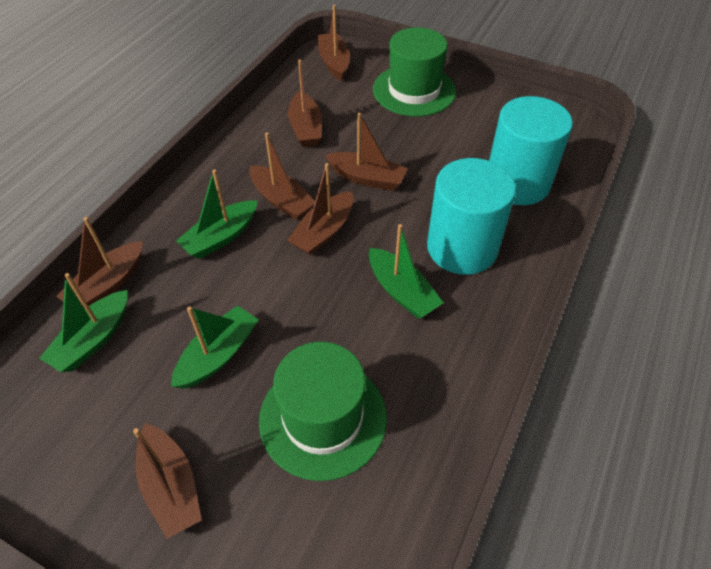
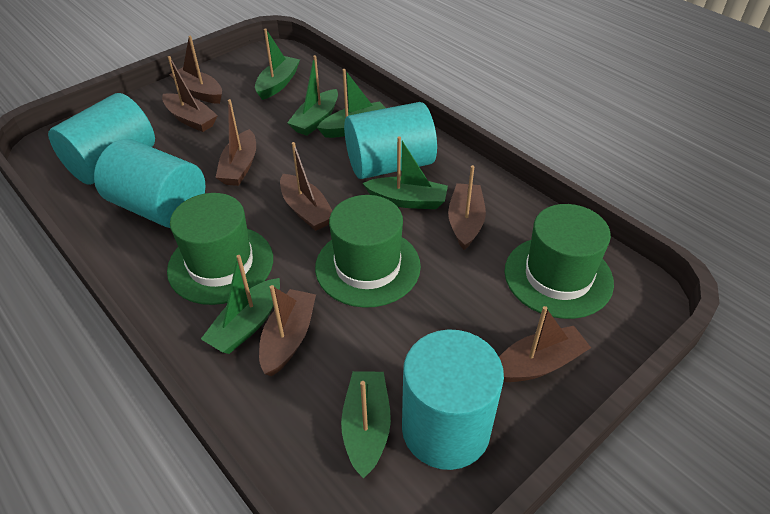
green boat: [39,273,128,372] [171,305,258,389] [176,170,258,259] [369,224,443,319] = 4 -> [201,255,280,354] [255,29,300,100] [287,55,338,136] [317,69,386,138] [341,371,391,479] [363,136,448,209] = 6
green hat: [259,342,387,481] [373,27,456,117] = 2 -> [167,193,273,305] [315,195,421,308] [505,204,614,319] = 3
turquoise cylinder: [427,158,516,275] [489,96,573,205] = 2 -> [48,93,155,185] [94,139,206,228] [344,102,437,179] [402,329,504,470] = 4

